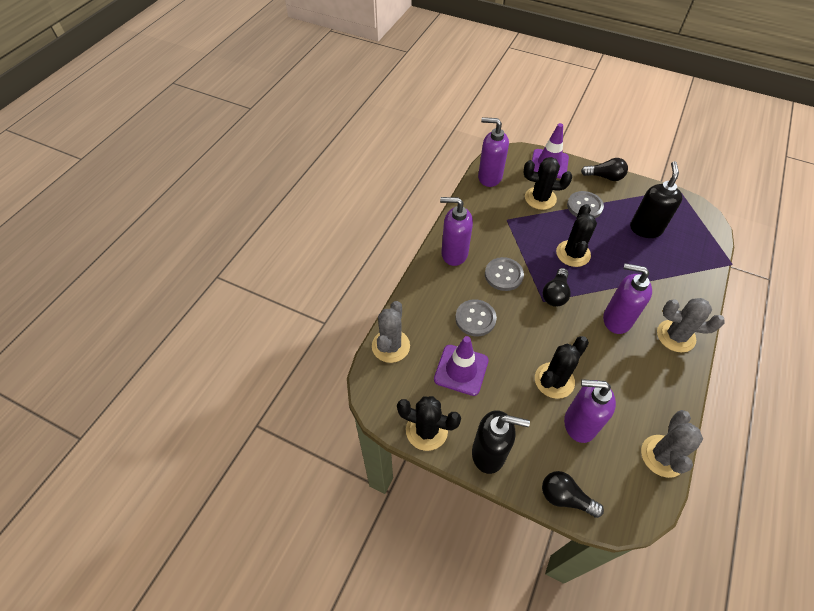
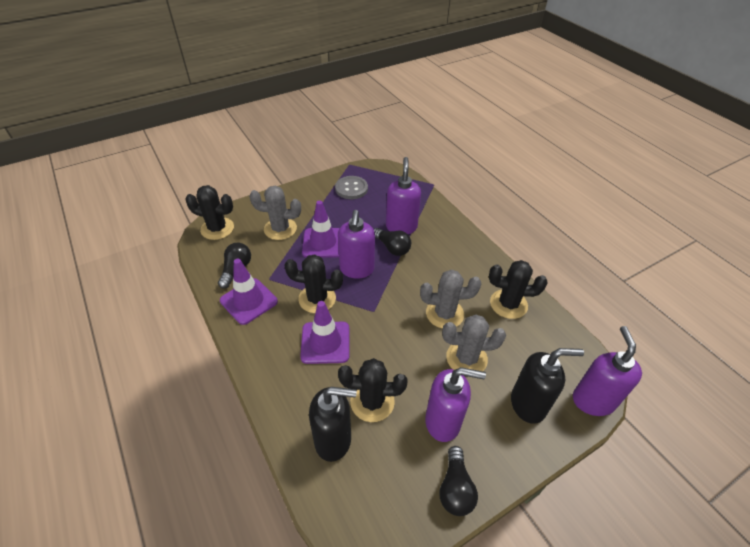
grey button: [455,299,497,336] [485,257,524,291] [567,191,604,218] = 3 -> [335,176,368,199] = 1
purple traffic cone: [434,336,489,396] [532,123,569,179] = 2 -> [220,259,278,325] [300,301,349,364] [302,200,339,258] = 3

